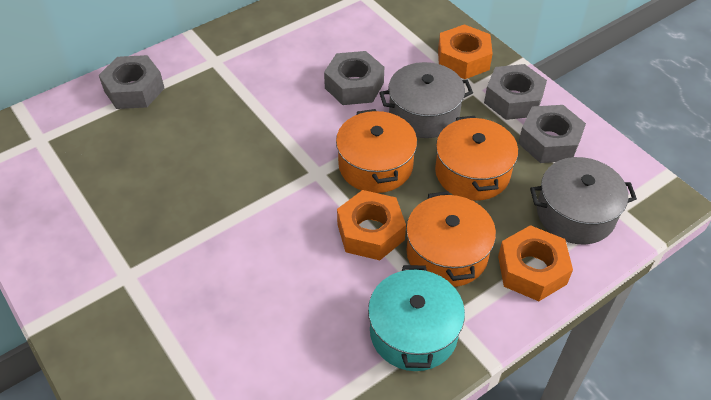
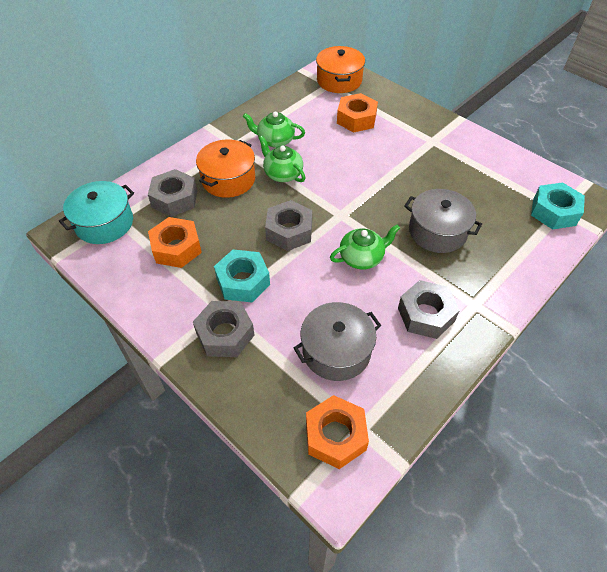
green teapot: none = 0 -> [243,111,305,148] [259,136,305,182] [330,224,400,270] = 3
orange pot: [336,109,417,193] [406,191,496,287] [435,116,518,201] = 3 -> [196,139,255,198] [316,46,365,93] = 2
turquoise nut: none = 0 -> [214,249,270,303] [531,182,585,230] = 2

